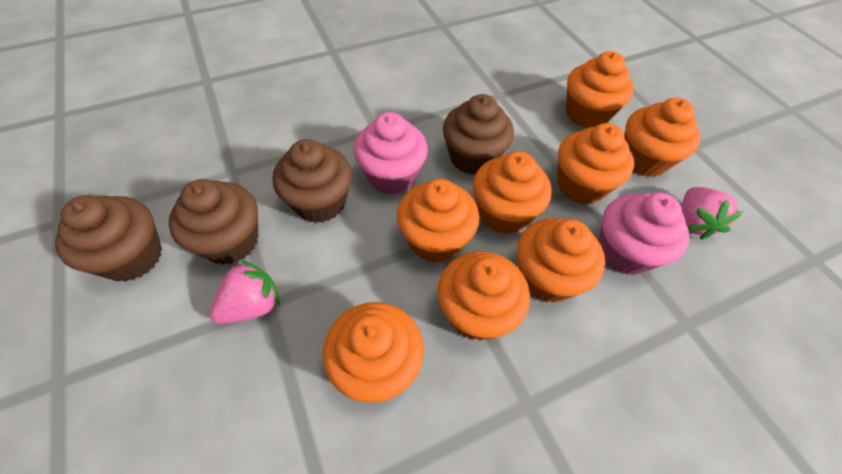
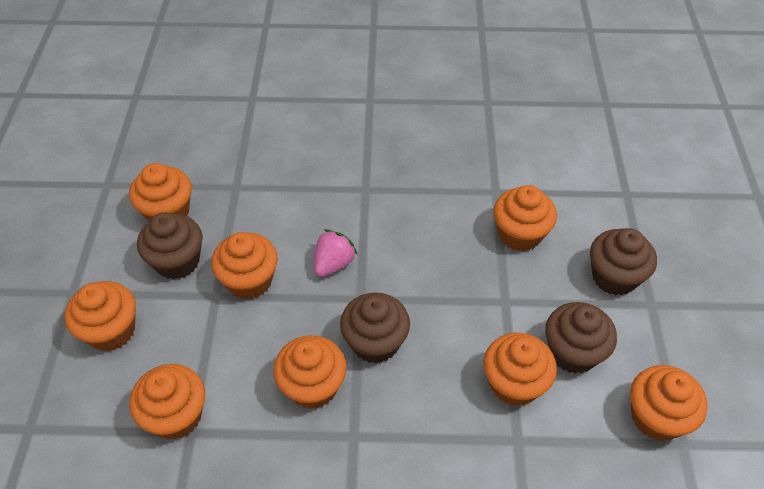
pink cupcake: [353,112,428,195] [599,192,690,275] = 2 -> none = 0
pink strawberry: [210,260,280,324] [681,187,743,240] = 2 -> [314,229,358,277] = 1

